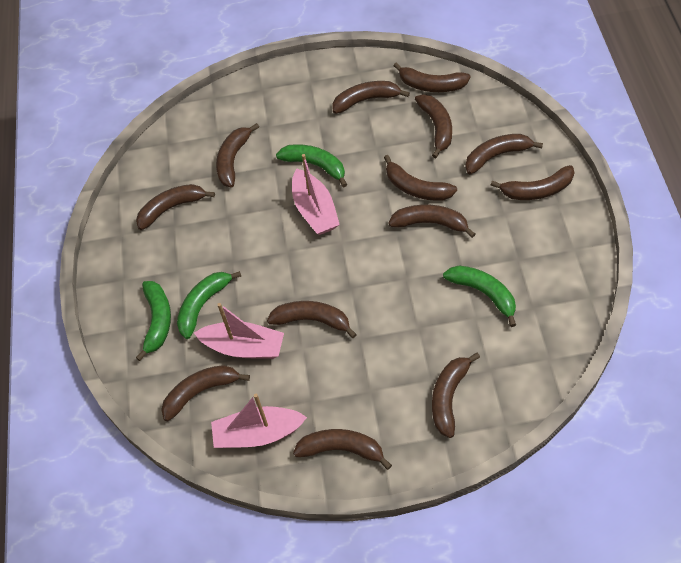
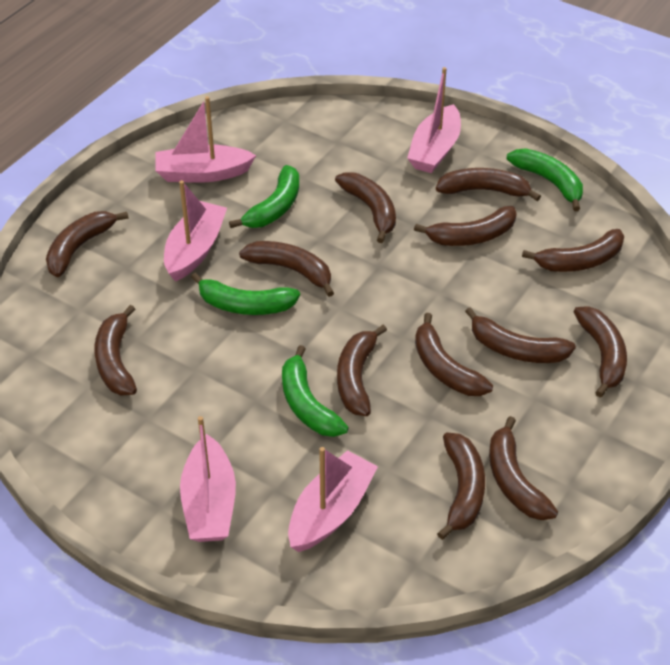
pink boat: [194,303,284,359] [211,394,307,448] [292,154,340,235] = 3 -> [155,96,256,183] [164,180,227,282] [180,416,236,542] [288,447,378,552] [407,67,461,173] = 5

